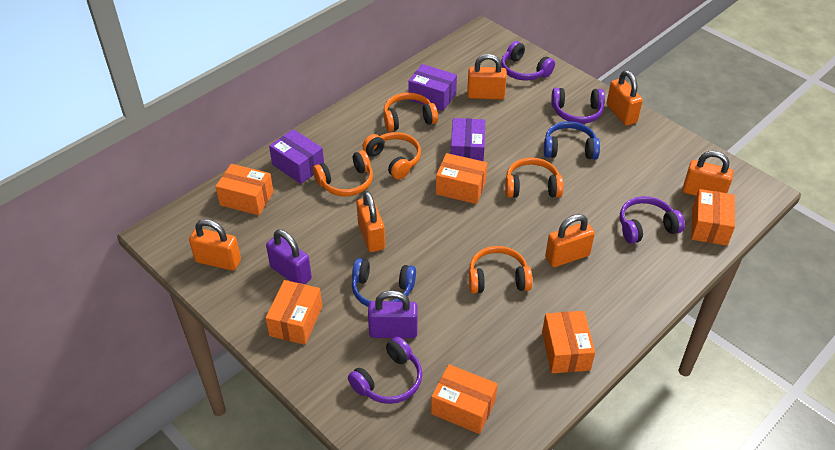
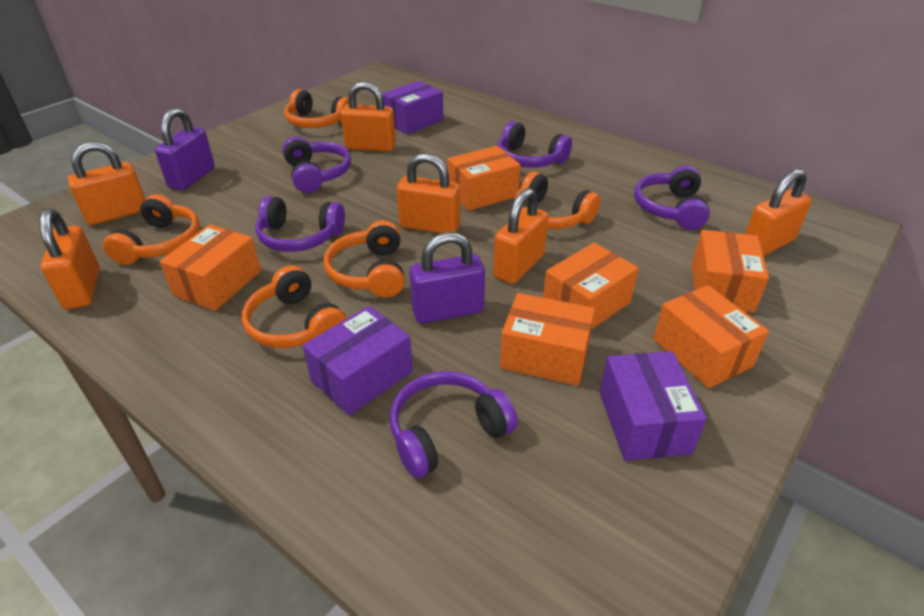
blue headphones: [352,258,416,307] [544,121,600,160] = 2 -> none = 0
purple headphones: [348,337,422,404] [501,41,555,81] [551,88,605,124] [620,196,685,244] = 4 -> [255,196,345,252] [282,137,351,193] [390,371,517,478] [497,121,572,168] [634,166,710,230] = 5

